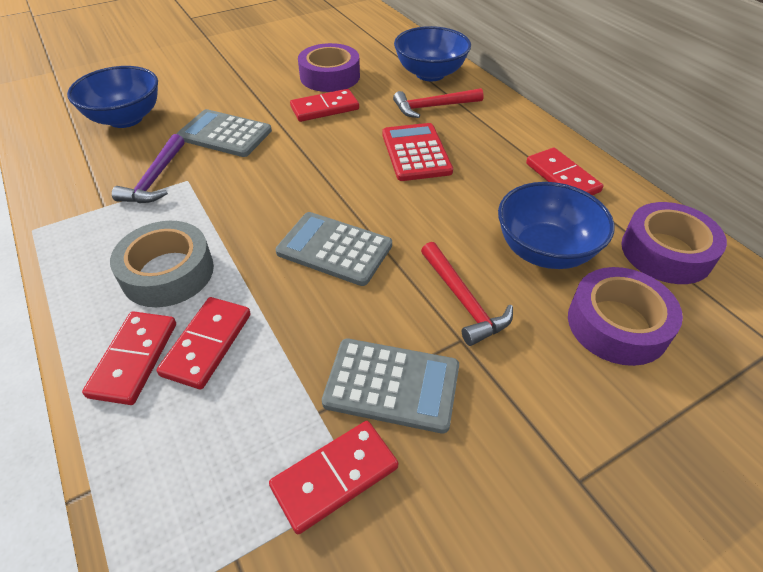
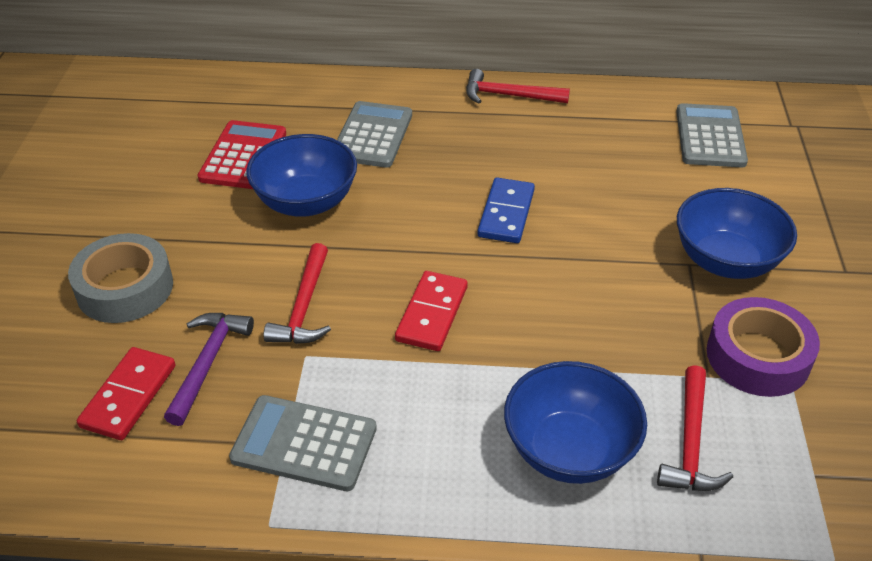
blue domino: none = 0 -> [477,178,535,243] = 1
purple tape: [298,43,360,92] [568,267,683,366] [621,202,727,284] = 3 -> [707,297,820,397] = 1
red domino: [82,311,176,405] [156,297,251,389] [269,421,398,534] [290,89,359,122] [526,148,603,195] = 5 -> [77,347,176,440] [395,271,468,351] = 2
red hammer: [393,88,484,118] [421,242,513,346] = 2 -> [263,243,331,344] [466,69,570,103] [657,365,733,491] = 3

